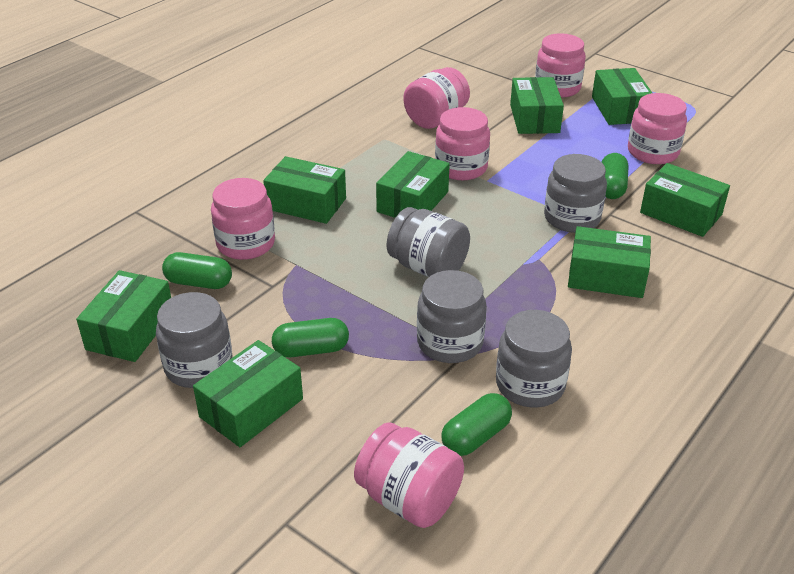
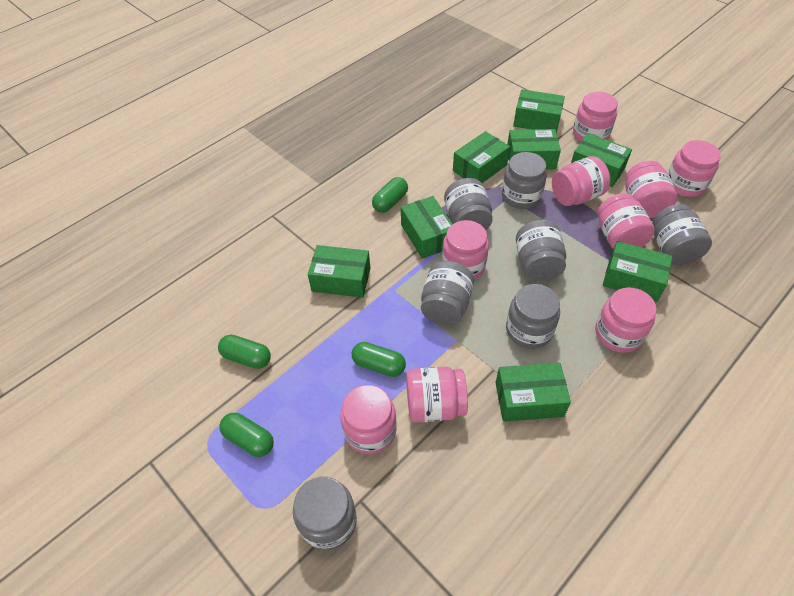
grey jar: [156,292,233,388] [387,207,470,277] [417,270,487,363] [496,310,572,407] [544,154,607,233] = 5 -> [293,477,357,550] [421,261,474,325] [444,178,493,230] [502,152,547,209] [506,284,560,349] [516,220,566,281] [652,204,712,265] = 7
pink jar: [211,178,275,260] [354,422,464,528] [403,67,470,129] [435,107,490,180] [535,33,586,98] [628,93,687,164] = 6 -> [340,385,397,454] [406,366,468,423] [442,220,489,279] [552,156,610,206] [573,92,618,142] [595,287,657,353] [597,193,655,249] [625,161,677,218] [668,140,721,197] = 9

